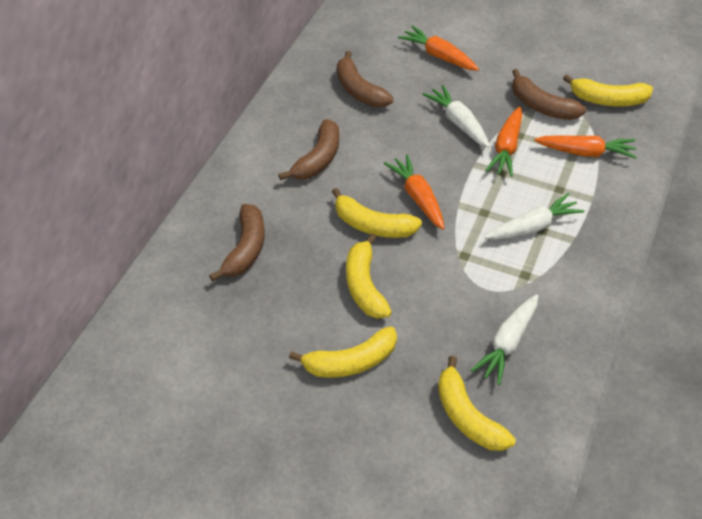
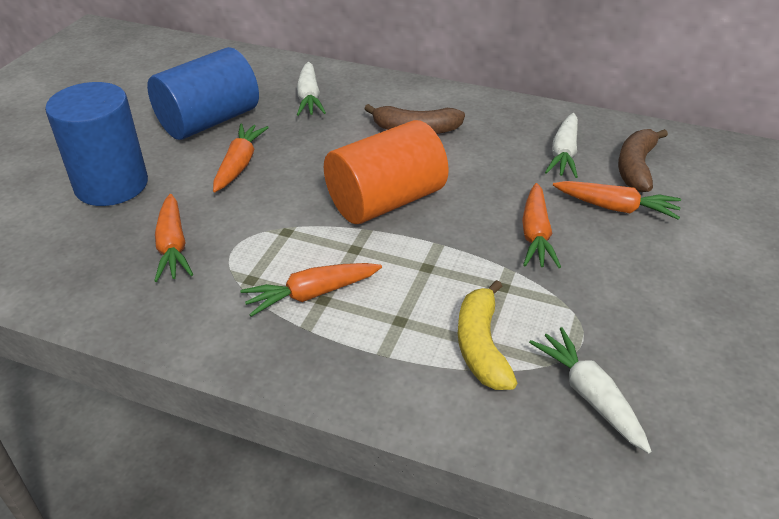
blue cylinder: none = 0 -> [45,82,148,206] [147,47,259,140] = 2
brown banana: [209,204,265,282] [278,119,339,180] [337,51,394,107] [512,69,586,120] = 4 -> [364,104,465,134] [618,129,668,192] = 2
orange carrot: [384,154,444,230] [398,25,479,71] [485,107,522,177] [534,136,637,159] = 4 -> [154,194,193,282] [213,123,269,192] [240,263,382,317] [522,183,561,268] [553,181,681,220] = 5
orange cylinder: none = 0 -> [324,120,449,224] = 1
yellow banana: [289,326,397,378] [332,188,422,238] [346,233,392,318] [438,356,516,451] [563,74,653,107] = 5 -> [458,280,517,390] = 1

